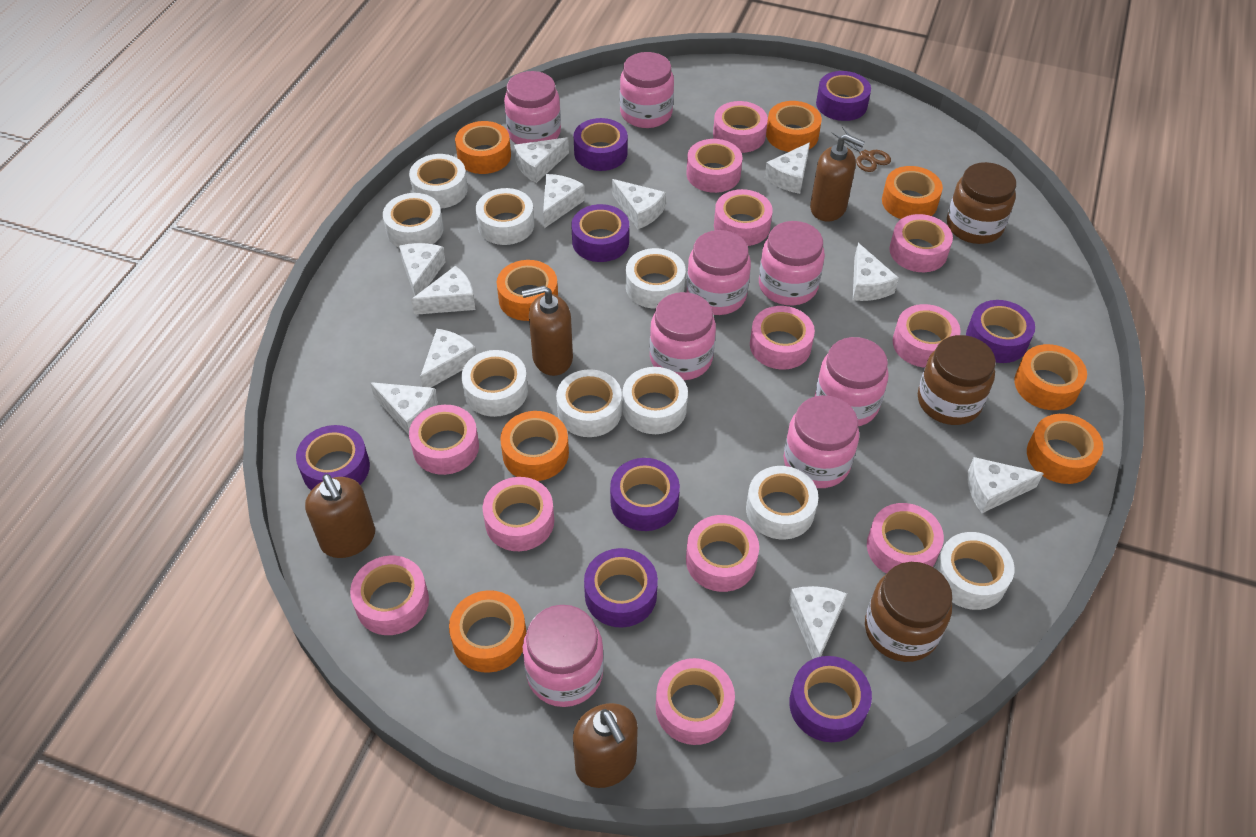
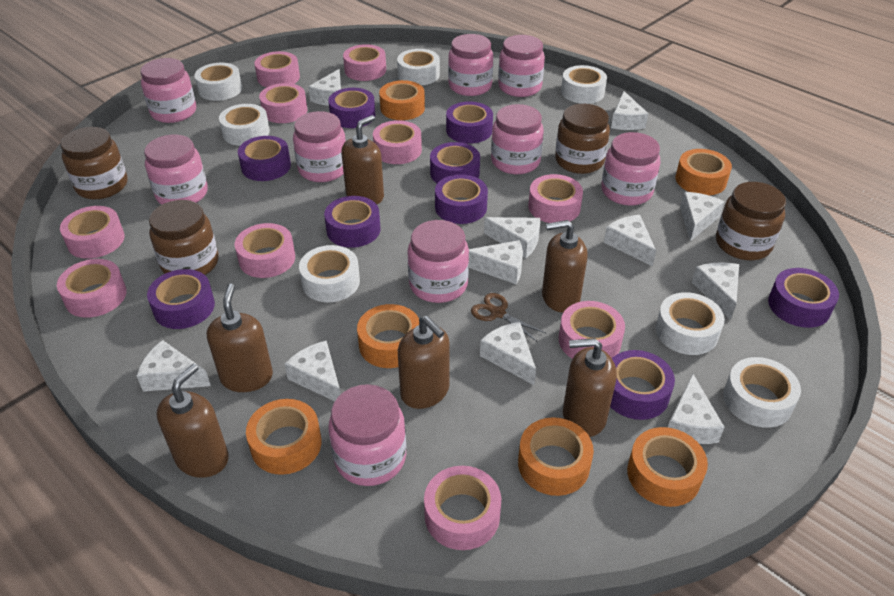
brown jar: [865,562,952,662] [918,335,996,425] [947,162,1016,244] = 3 -> [60,127,127,199] [149,200,219,275] [555,104,610,174] [716,182,786,260] = 4
brown soap dispenser: [305,474,375,558] [522,285,573,376] [573,703,638,788] [810,134,865,221] = 4 -> [157,364,229,478] [207,284,273,392] [341,115,384,204] [398,316,450,409] [542,220,588,313] [563,338,617,437] = 6
orange tape: [449,590,526,673] [455,121,511,174] [497,260,558,321] [500,411,569,481] [766,101,822,152] [882,166,943,219] [1014,344,1087,410] [1027,414,1103,484] = 8 -> [246,399,321,475] [357,304,419,368] [379,80,425,120] [518,417,594,496] [627,427,708,507] [676,149,732,195] = 6
pink jar: [504,71,561,144] [523,605,604,707] [620,52,674,128] [650,292,716,380] [687,230,751,315] [759,221,825,305] [783,395,859,488] [815,337,889,426] = 8 -> [140,58,196,123] [144,135,208,205] [293,111,346,182] [329,384,406,486] [408,220,469,303] [448,34,493,96] [491,104,544,174] [498,35,545,97] [601,132,660,206] = 9
pink tape: [350,556,429,635] [409,405,479,475] [482,477,554,551] [656,658,735,745] [686,515,759,592] [687,139,742,193] [713,101,768,153] [714,189,773,246] [750,306,815,369] [867,503,944,574] [889,214,953,272] [893,304,961,368] = 12 -> [57,259,127,318] [60,206,125,259] [235,223,295,278] [254,51,300,87] [259,83,307,123] [343,44,386,81] [373,120,422,164] [424,466,501,550] [528,174,583,223] [559,301,625,359] = 10
purple tape: [296,425,370,490] [572,204,629,262] [574,118,628,171] [584,548,658,628] [610,458,680,531] [789,656,872,742] [816,71,871,121] [966,300,1035,363] = 8 -> [147,269,215,329] [238,136,291,181] [324,196,381,248] [328,88,375,128] [430,142,480,183] [435,174,488,224] [446,102,493,144] [610,350,675,420] [768,268,839,328] = 9
white tape: [383,193,443,247] [409,154,468,209] [462,350,528,417] [476,188,534,245] [556,369,622,437] [622,367,688,434] [626,248,686,309] [746,466,819,539] [935,532,1014,610] = 9 -> [194,63,242,101] [219,104,270,146] [299,245,360,302] [397,49,440,85] [561,65,607,104] [656,292,725,355] [723,357,801,428] = 7

